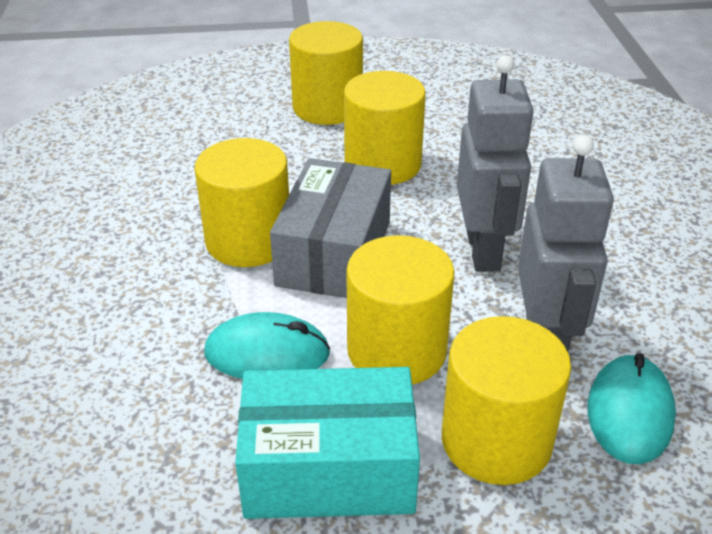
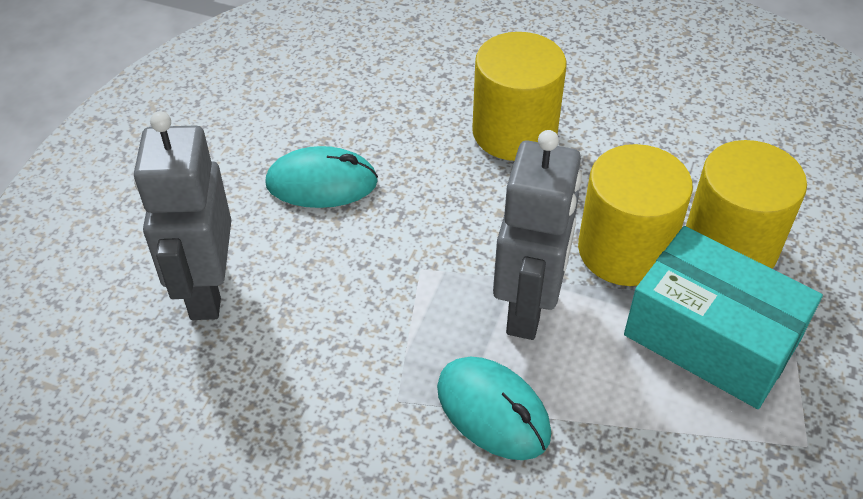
grey box: [270,158,391,298] = 1 -> none = 0
yellow cylinder: [195,138,289,267] [289,21,363,125] [344,71,426,185] [346,235,455,385] [442,316,571,485] = 5 -> [472,32,567,161] [578,144,693,286] [686,140,807,269] = 3

